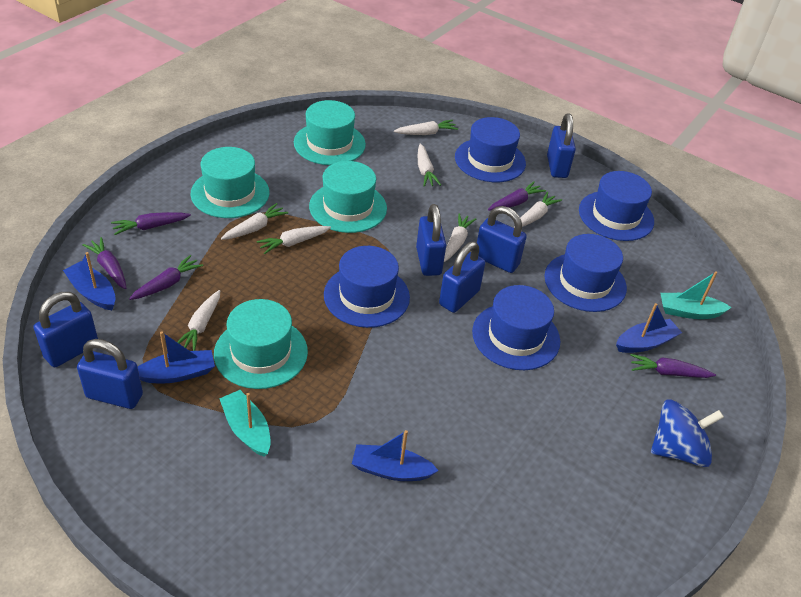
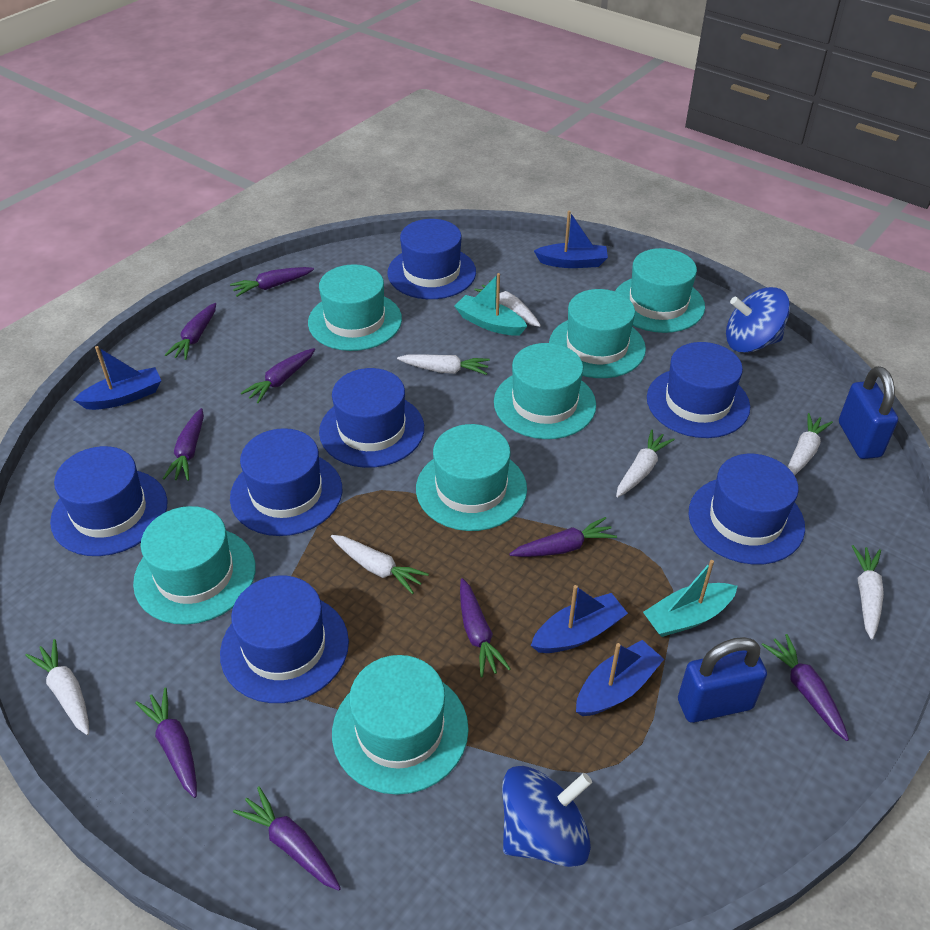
blue hat: [324,246,410,328] [455,117,526,182] [472,285,560,370] [544,234,627,312] [579,171,654,241] = 5 -> [50,446,168,556] [220,576,349,703] [230,428,342,536] [319,368,424,468] [387,219,476,299] [647,342,750,438] [689,454,805,564] = 7
blue padlock: [33,292,98,367] [77,339,143,409] [416,204,446,276] [439,242,485,313] [477,206,527,273] [547,114,576,178] = 6 -> [678,637,767,723] [839,366,898,459] = 2
blue spinning top: [651,399,724,467] = 1 -> [502,766,592,867] [726,287,790,353] = 2
purple carrot: [82,237,126,289] [111,212,191,235] [129,255,203,300] [488,181,546,211] [630,354,716,378] = 5 -> [135,687,197,798] [163,408,204,481] [165,303,216,360] [230,267,314,297] [233,786,341,891] [241,348,315,403] [460,578,511,678] [509,517,617,557] [762,634,849,741] = 9
turquoise hat: [190,147,269,218] [214,299,308,389] [294,100,366,165] [309,161,387,233] = 4 -> [133,506,256,625] [308,264,402,351] [332,655,469,795] [416,424,527,531] [494,343,596,439] [549,289,646,378] [615,248,705,333] = 7

